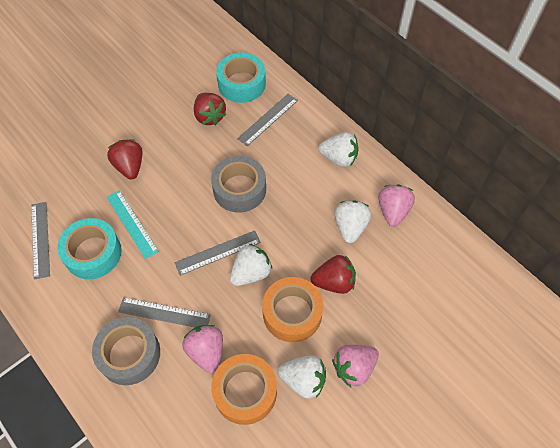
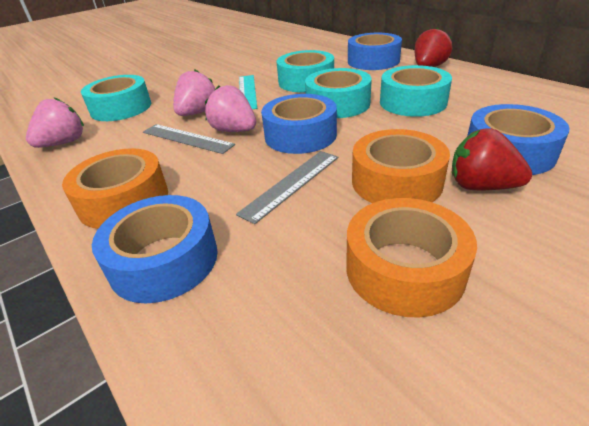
blue tape: none = 0 -> [92,195,218,303] [261,94,337,154] [348,33,402,70] [467,104,570,175] = 4
grey ruler: [31,202,50,280] [118,297,211,327] [175,230,261,276] [237,94,298,146] = 4 -> [143,124,235,154] [236,151,338,224] = 2
grey tape: [92,317,160,385] [211,156,266,213] = 2 -> none = 0
orange tape: [211,354,277,425] [262,277,324,342] = 2 -> [62,148,168,229] [346,198,477,318] [352,129,450,203] = 3
red strawberry: [107,139,142,180] [194,93,226,125] [310,255,356,294] = 3 -> [414,28,452,67] [452,128,532,190] = 2
turquoise tape: [57,218,122,279] [216,53,266,103] = 2 -> [81,75,151,121] [277,50,334,93] [305,68,372,118] [380,65,452,117] = 4
white strawberry: [230,244,272,286] [278,355,326,399] [319,132,358,167] [334,200,371,243] = 4 -> none = 0

